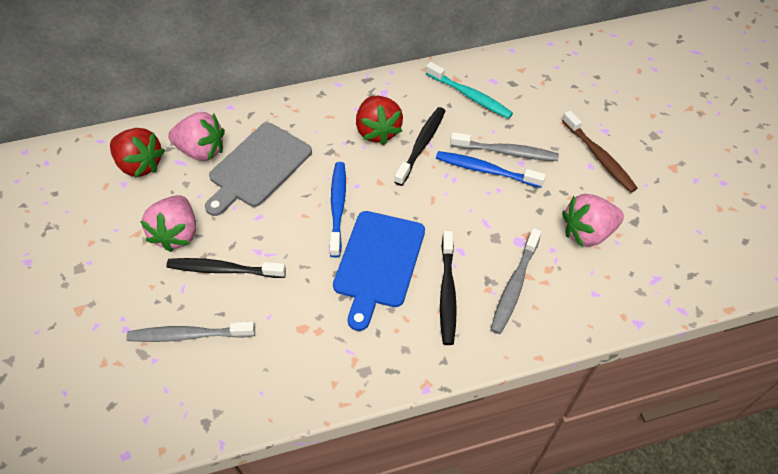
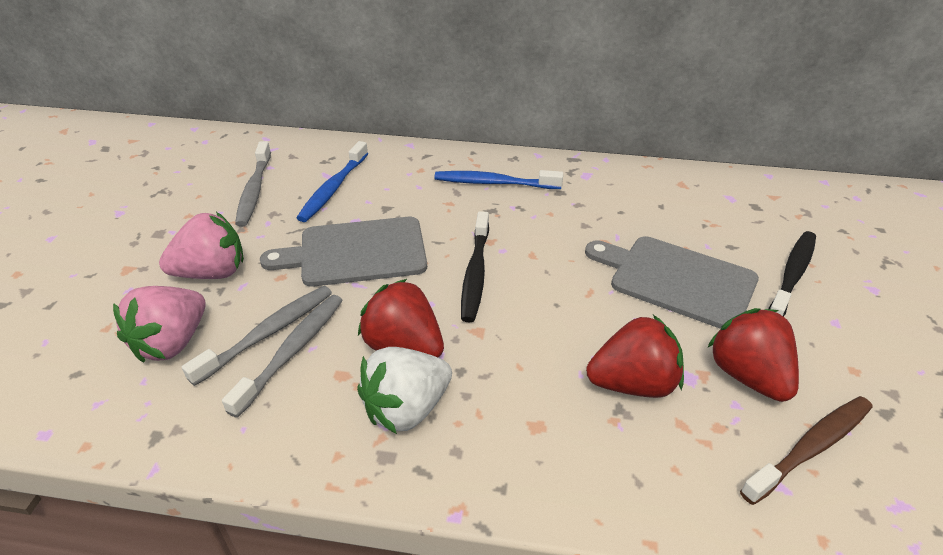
black toothbrush: [166,258,286,278] [394,107,445,186] [440,231,457,345] = 3 -> [461,211,489,322] [768,231,816,317] = 2
blue cutting board: [333,211,425,331] = 1 -> none = 0
grey cutting board: [205,123,312,216] = 1 -> [260,217,427,287] [585,236,759,329] = 2
pink strawberry: [140,195,196,252] [168,112,225,161] [562,194,624,247] = 3 -> [113,286,206,363] [159,212,244,279] = 2
red strawberry: [110,128,165,178] [356,96,403,145] = 2 -> [358,279,444,358] [586,315,684,398] [707,308,799,402] = 3
turquoise toothbrush: [426,62,513,119] = 1 -> none = 0
white strawberry: none = 0 -> [357,347,452,434] = 1

